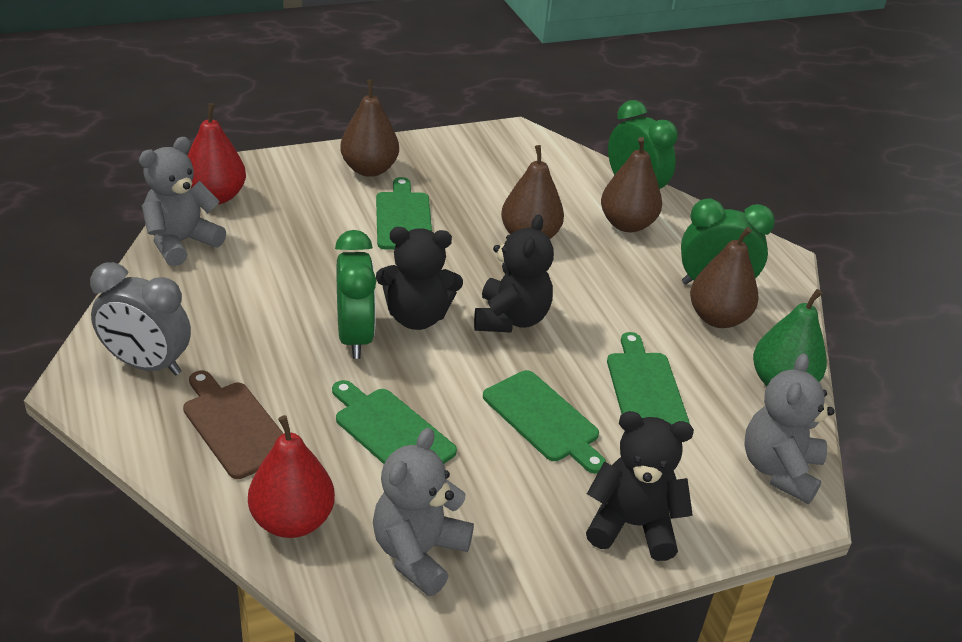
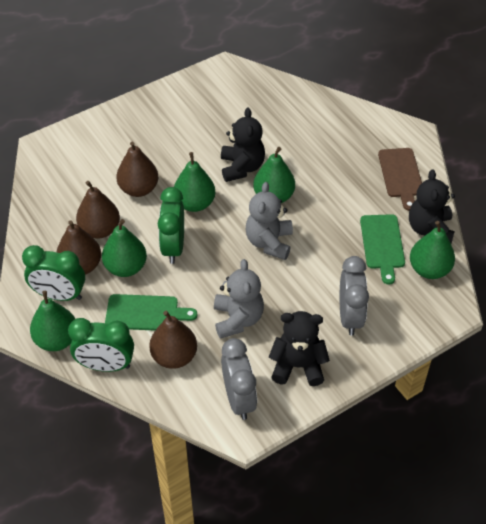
green cutting board: [332,380,457,464] [376,177,432,250] [483,370,606,474] [607,332,690,425] = 4 -> [105,294,197,331] [360,214,405,284] = 2
green pear: [753,289,827,386] = 1 -> [30,291,75,351] [102,219,147,277] [174,152,215,212] [253,147,295,203] [410,221,455,279] = 5
grey clock: [90,262,191,375] = 1 -> [221,338,257,420] [340,256,369,336] = 2
grey teddy bear: [139,137,226,266] [373,428,474,596] [744,353,835,504] = 3 -> [214,259,264,339] [246,182,293,260] = 2
red pear: [188,103,246,204] [248,415,335,538] = 2 -> none = 0

